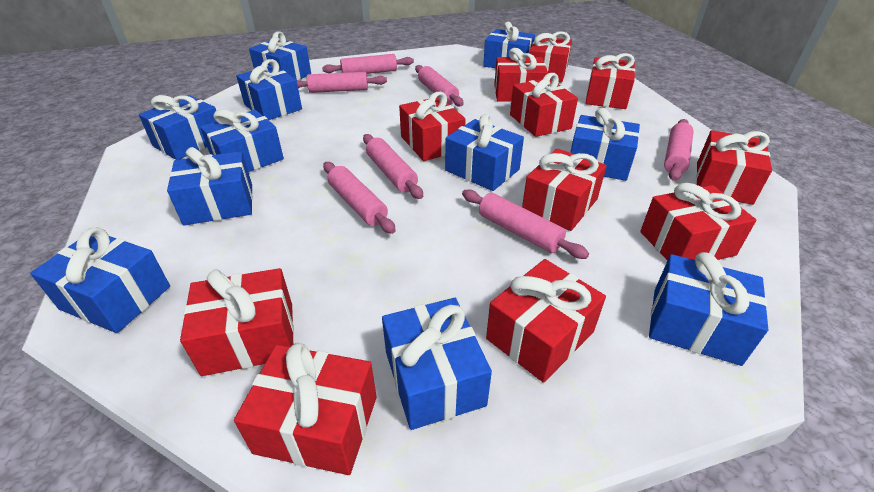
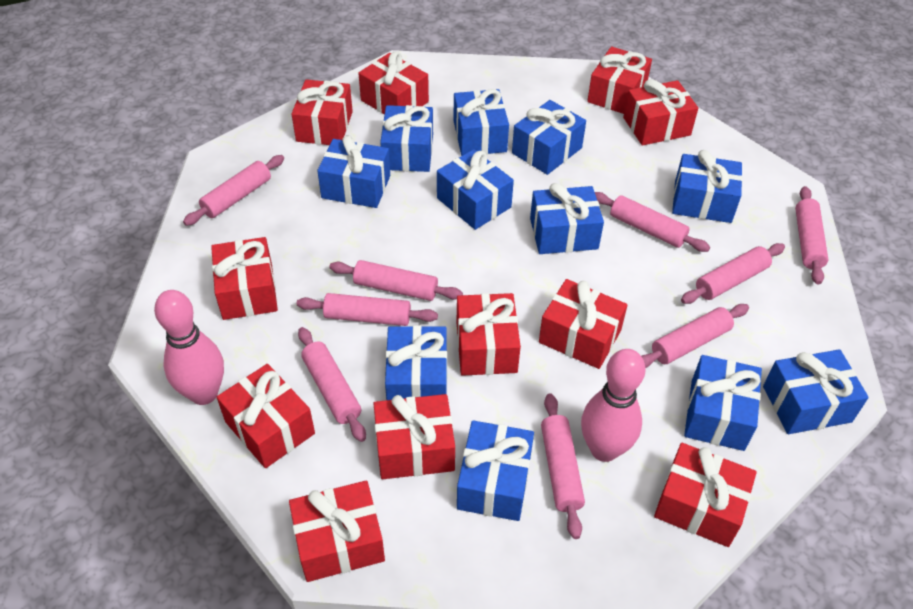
pink bowling pin: none = 0 -> [154,290,224,405] [581,349,646,462] = 2
pink rolling pin: [297,72,387,93] [322,54,414,74] [323,162,396,234] [363,134,423,199] [415,65,464,106] [462,189,589,259] [664,119,694,181] = 7 -> [183,155,284,226] [297,293,438,326] [298,327,366,442] [329,260,463,301] [541,393,585,539] [595,192,710,252] [641,304,749,368] [681,243,785,304] [795,186,828,284] = 9

